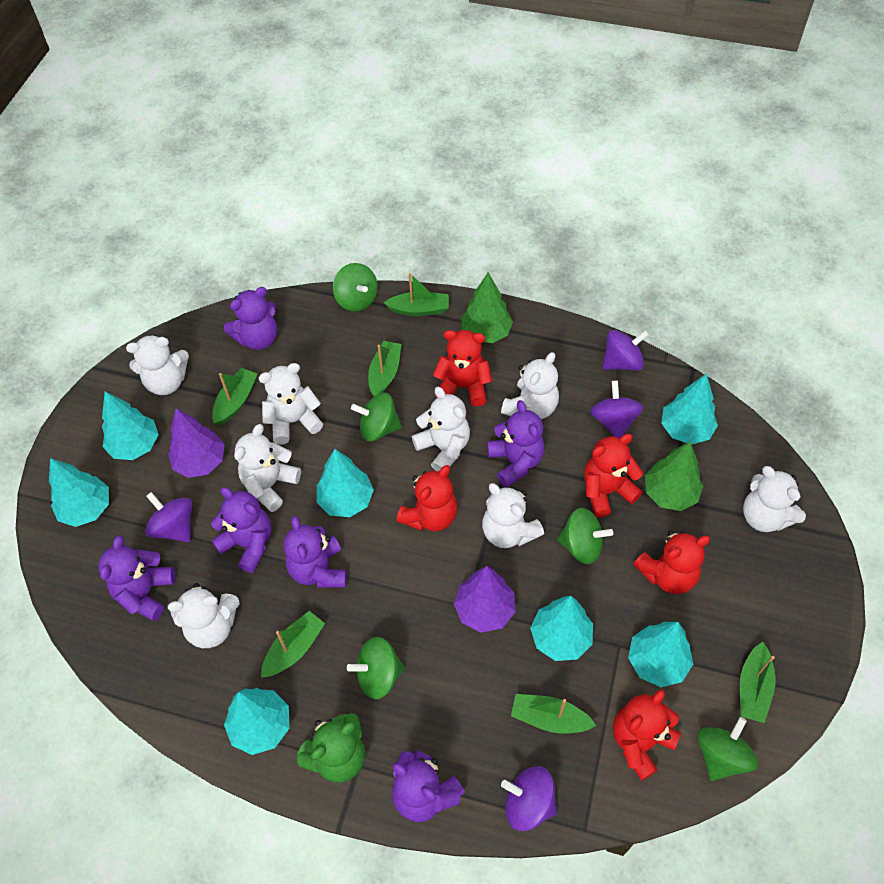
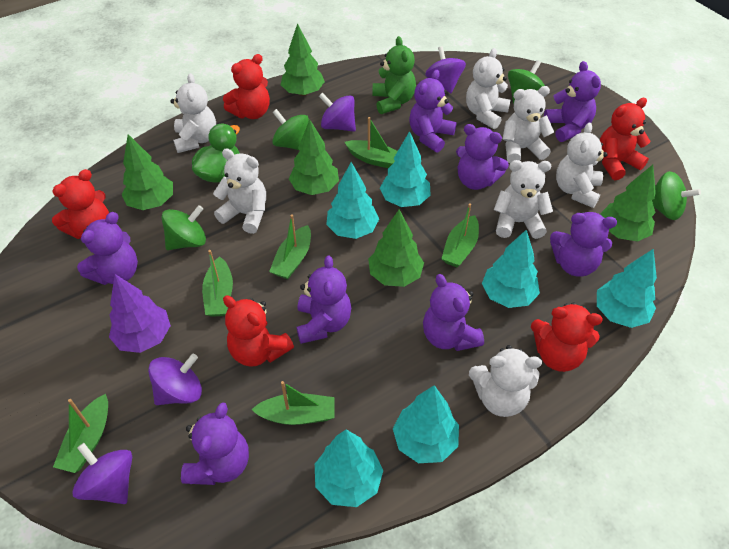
green duck: none = 0 -> [192,124,240,183] = 1
green spinning top: [333,263,378,312] [347,637,405,699] [351,392,402,442] [557,508,613,564] [697,717,758,781] = 5 -> [161,205,206,250] [272,109,309,150] [508,60,545,104] [652,171,701,220] = 4
green tree: [461,272,513,343] [645,442,703,511] = 2 -> [121,134,173,210] [281,23,325,96] [289,120,339,195] [368,209,424,287] [600,165,656,242] = 5
purple teddy bear: [98,535,175,621] [211,487,272,573] [224,287,277,350] [284,516,347,588] [392,750,465,822] [487,400,544,487] = 6 -> [77,212,138,285] [181,402,249,485] [297,255,351,344] [409,70,457,153] [423,274,484,351] [456,124,509,190] [544,61,601,142] [550,212,617,276] = 8
purple tree: [168,409,225,478] [454,566,515,633] = 2 -> [109,274,171,353] = 1
turquoise tree: [49,458,109,527] [102,391,159,460] [224,688,289,755] [317,449,374,517] [530,596,593,661] [628,622,693,687] [661,373,718,445] = 7 -> [315,430,383,507] [326,162,379,239] [380,131,431,207] [393,385,459,463] [482,230,540,308] [597,249,657,328] = 6
white teddy bear: [126,334,189,395] [168,583,240,648] [234,424,301,512] [259,363,323,445] [412,387,470,471] [482,483,544,548] [501,352,559,419] [743,466,806,532] = 8 -> [170,73,216,153] [213,148,266,234] [466,48,510,129] [469,345,542,417] [494,160,553,239] [503,86,554,163] [556,123,608,208] = 7

